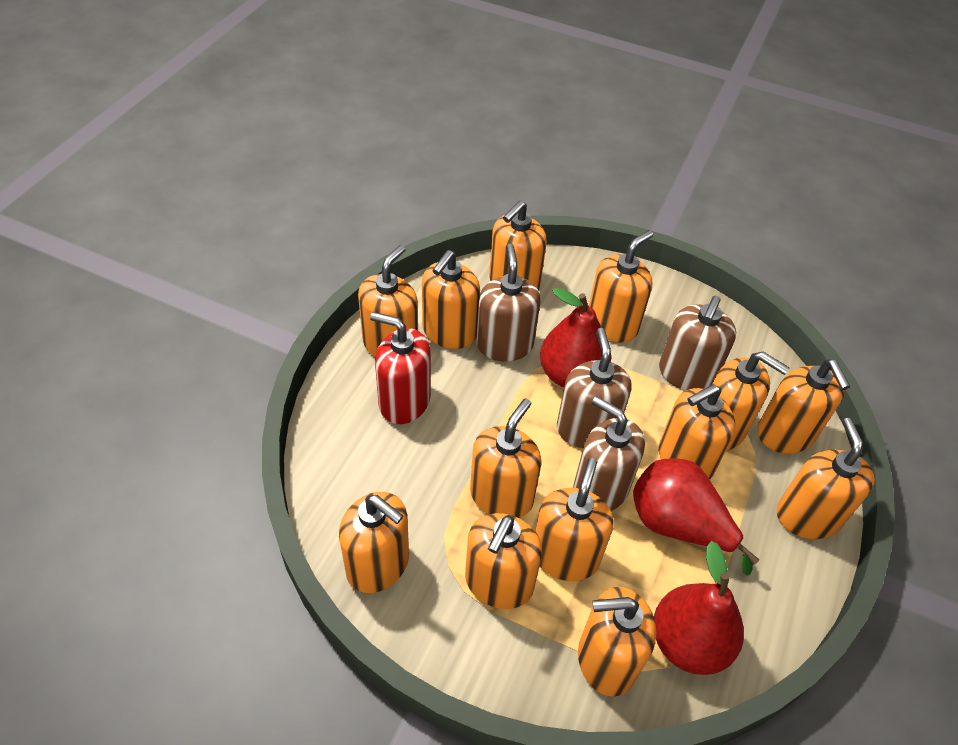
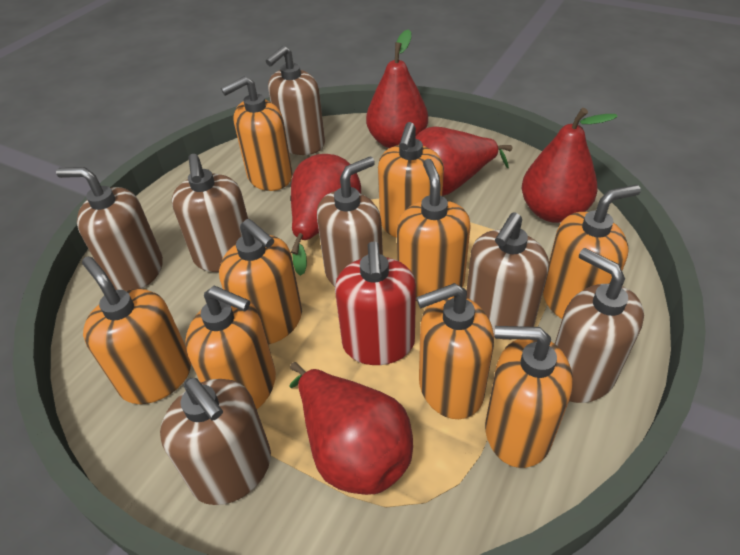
brown soap dispenser: [476,244,541,362] [557,328,632,448] [573,396,645,511] [659,296,736,391] = 4 -> [56,167,163,291] [160,378,271,505] [172,154,248,272] [266,46,325,155] [317,156,383,287] [467,212,549,340] [555,248,644,403] = 7
orange soap dispenser: [339,492,409,593] [358,245,418,357] [422,250,480,349] [465,513,542,609] [470,398,541,518] [489,200,547,290] [535,458,614,581] [578,587,656,696] [589,230,653,343] [659,384,736,480] [713,352,790,451] [757,359,850,454] [776,418,875,539] = 13 -> [82,256,191,404] [185,286,276,409] [219,219,302,345] [221,76,292,191] [378,122,444,238] [397,159,471,301] [416,283,494,419] [485,326,573,468] [543,185,641,319] = 9
red pear: [540,288,611,388] [633,458,759,576] [654,541,744,675] = 3 -> [289,362,413,495] [291,154,361,276] [366,29,428,148] [416,126,512,196] [522,108,618,223] = 5

